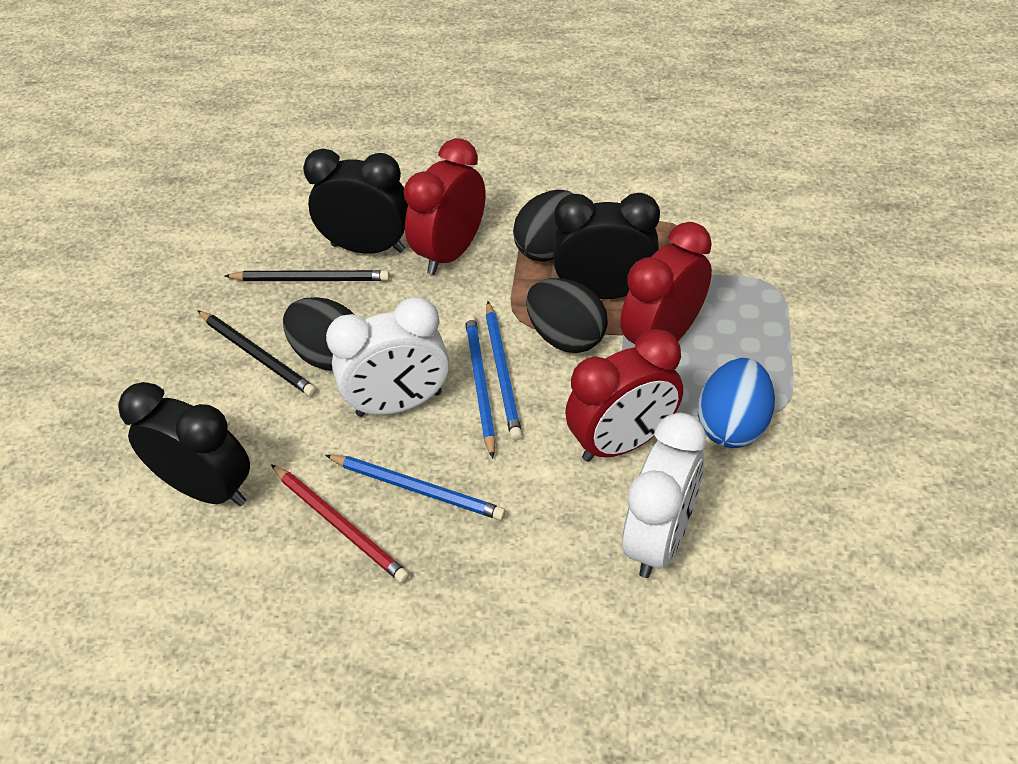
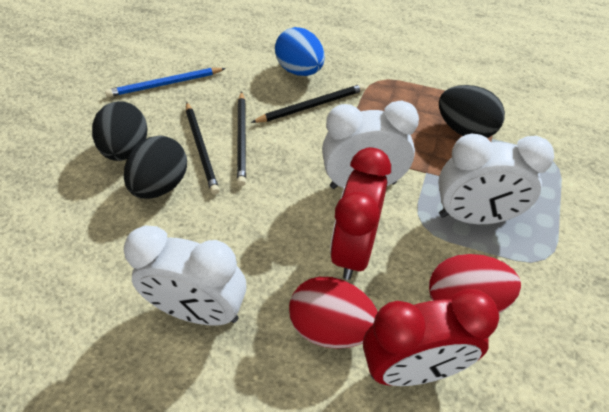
black clock: [118,382,250,506] [303,149,408,254] [553,193,660,299] = 3 -> none = 0
black pencil: [197,310,317,396] [225,270,390,281] = 2 -> [186,102,220,195] [237,91,246,186] [251,84,365,123] = 3
blue pencil: [325,455,506,520] [465,314,496,459] [486,301,522,440] = 3 -> [105,68,226,97] = 1
red clock: [404,138,486,275] [565,329,683,462] [620,222,712,344] = 3 -> [330,147,391,280] [363,289,499,386] = 2
red egg: none = 0 -> [289,277,378,349] [429,254,521,313] = 2
red pencil: [271,464,410,583] = 1 -> none = 0
white clock: [326,297,449,417] [622,413,706,578] = 2 -> [124,226,246,326] [322,100,419,189] [438,134,554,224] = 3

